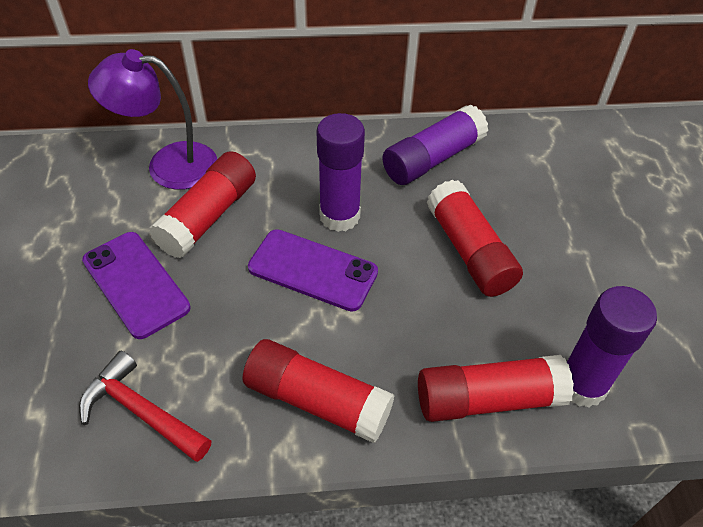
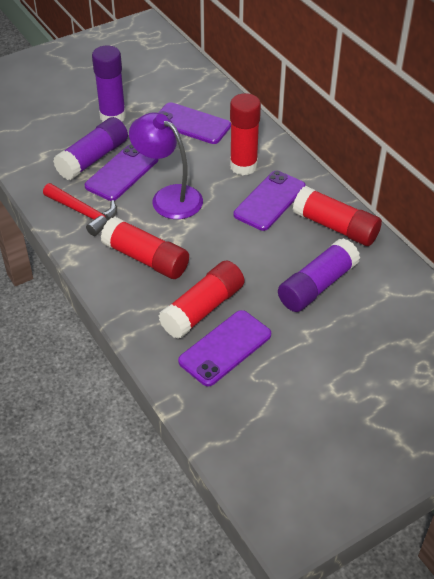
purple phone: [82,232,191,339] [248,229,378,312] = 2 -> [85,144,158,201] [158,102,231,144] [178,310,271,386] [234,171,306,231] = 4

